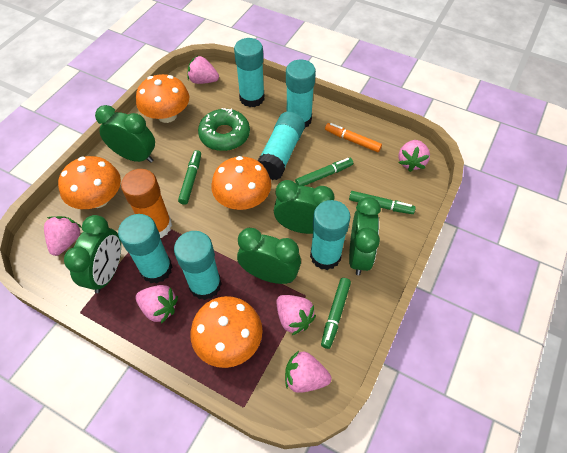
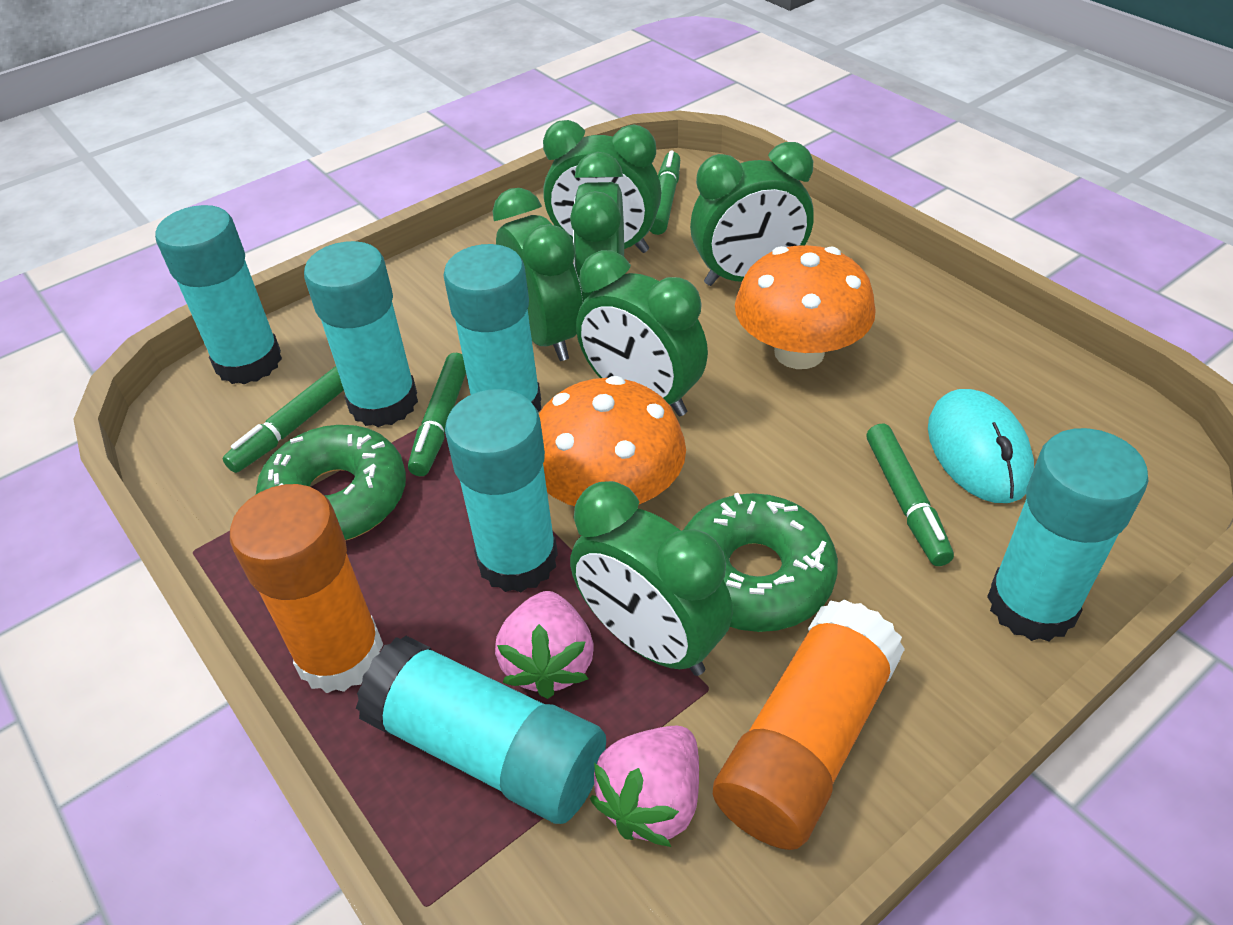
green clock: [64,215,121,293] [95,105,155,163] [237,228,301,284] [274,180,334,234] [349,197,381,275] = 5 -> [493,188,583,361] [543,120,661,253] [570,152,624,302] [570,481,733,676] [576,250,708,416] [690,142,814,286] = 6
green donut: [198,108,250,151] = 1 -> [256,425,406,540] [683,493,838,632] = 2
orange glue stick: [121,169,172,238] = 1 -> [230,484,383,693] [713,599,905,850] = 2
orange marker: [325,123,382,152] = 1 -> none = 0
orange mushroom: [58,156,121,209] [136,74,189,123] [190,296,263,368] [211,156,271,210] = 4 -> [539,376,686,506] [735,245,876,369] = 2
pink strawberry: [44,216,82,256] [136,285,178,324] [187,56,219,84] [276,295,316,335] [285,351,331,393] [398,140,430,172] = 6 -> [495,591,594,699] [590,725,699,847] = 2
turquoise mouse: none = 0 -> [928,389,1034,503] = 1

